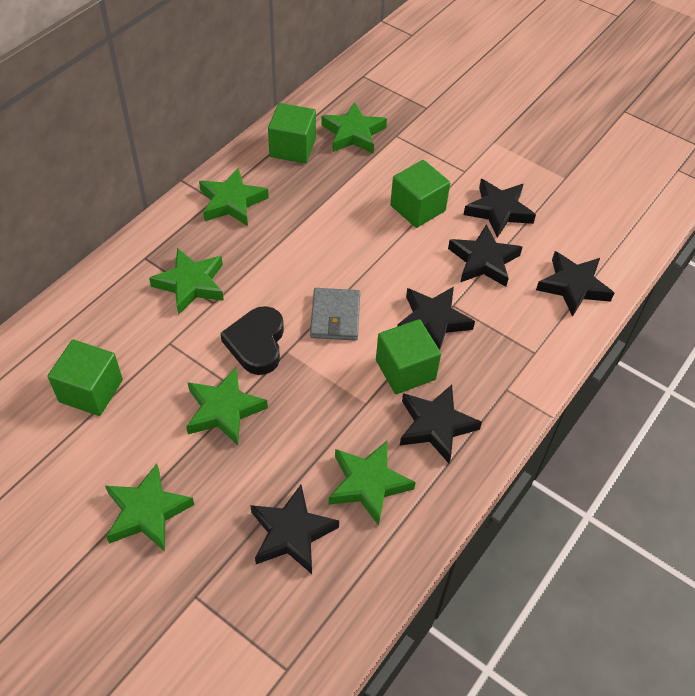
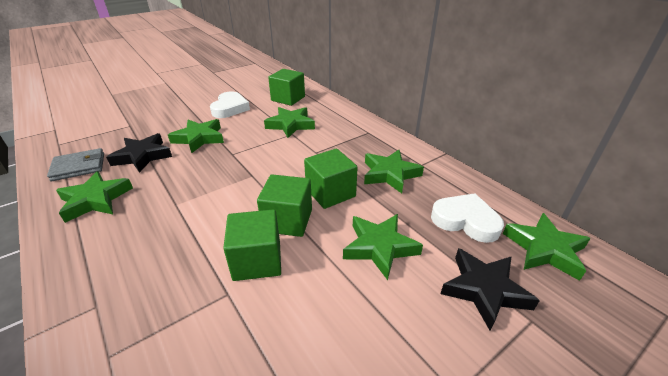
black heart: [221,306,284,375] = 1 -> none = 0
black star: [250,485,339,574] [397,287,475,350] [400,385,482,463] [448,224,523,287] [464,179,536,238] [536,251,614,317] = 6 -> [106,133,172,173] [441,248,540,331] = 2
white heart: none = 0 -> [210,91,250,118] [431,193,504,243] = 2

